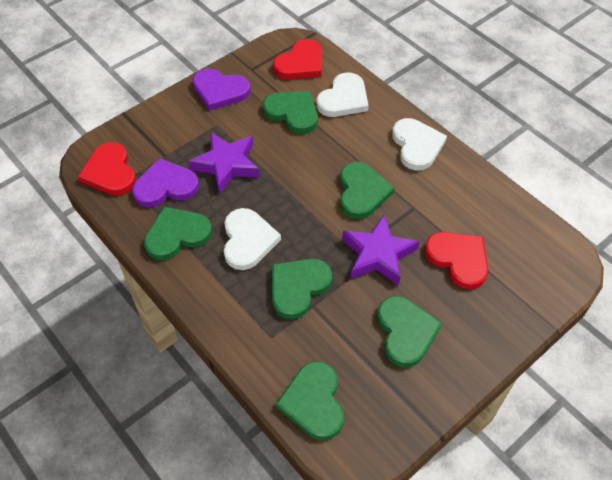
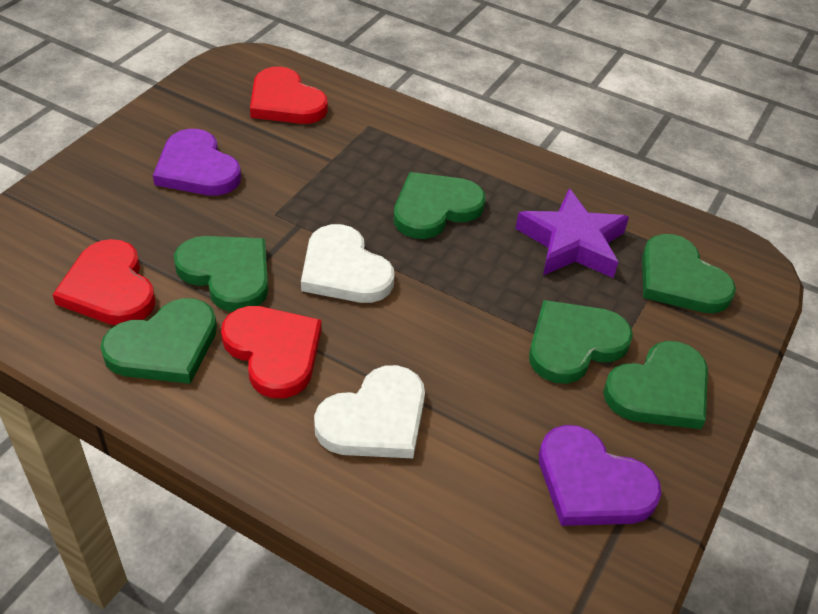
purple star: [188,131,260,194] [342,215,420,285] = 2 -> [515,189,629,278] = 1
white heart: [224,208,281,270] [317,72,369,117] [392,118,447,170] = 3 -> [301,224,394,303] [314,365,425,458] = 2

